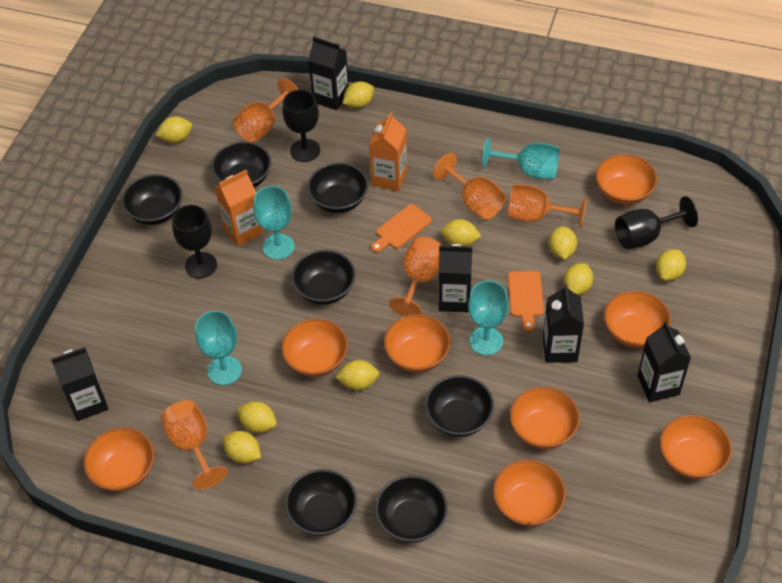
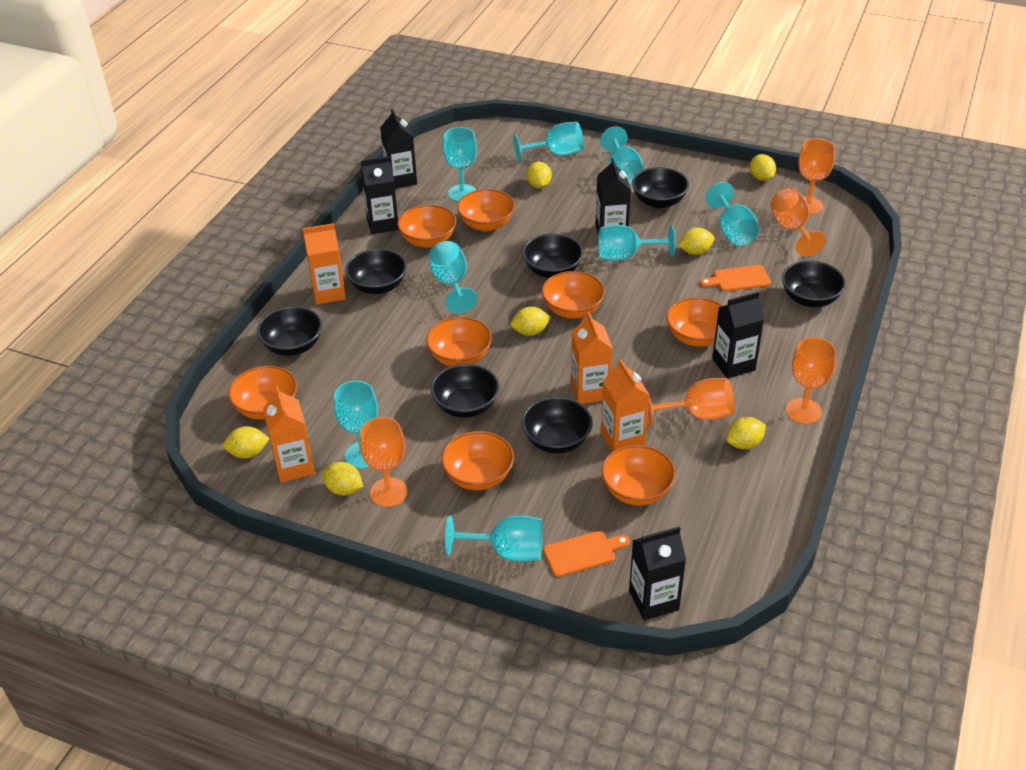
black goblet: [172,205,217,279] [283,90,320,162] [615,196,698,249] = 3 -> none = 0
orange carton: [215,170,263,246] [369,112,407,191] = 2 -> [263,386,315,483] [303,223,346,304] [571,312,613,404] [601,359,649,452] = 4
turquoise goblet: [195,311,242,385] [253,186,294,260] [468,281,509,355] [482,137,560,179] = 4 -> [334,381,378,469] [429,241,477,313] [443,127,477,202] [445,515,543,562] [513,122,584,163] [598,225,676,261] [600,126,644,185] [705,182,760,246] = 8
yellow lemon: [156,116,192,143] [223,431,261,464] [237,401,277,433] [335,360,379,390] [343,81,374,108] [441,219,481,246] [549,226,577,260] [563,263,593,295] [656,249,686,281] = 9 -> [223,426,269,459] [322,462,363,496] [511,307,551,336] [527,162,552,189] [678,228,714,255] [726,417,766,449] [750,154,776,181] = 7

